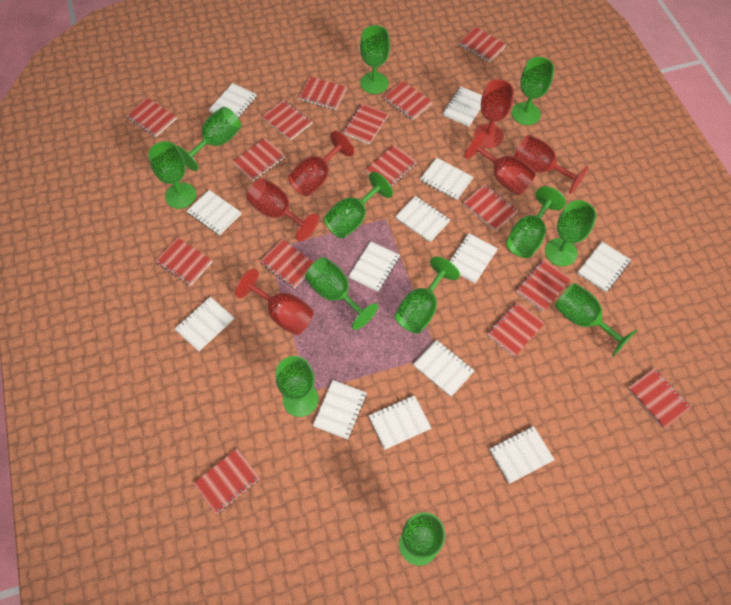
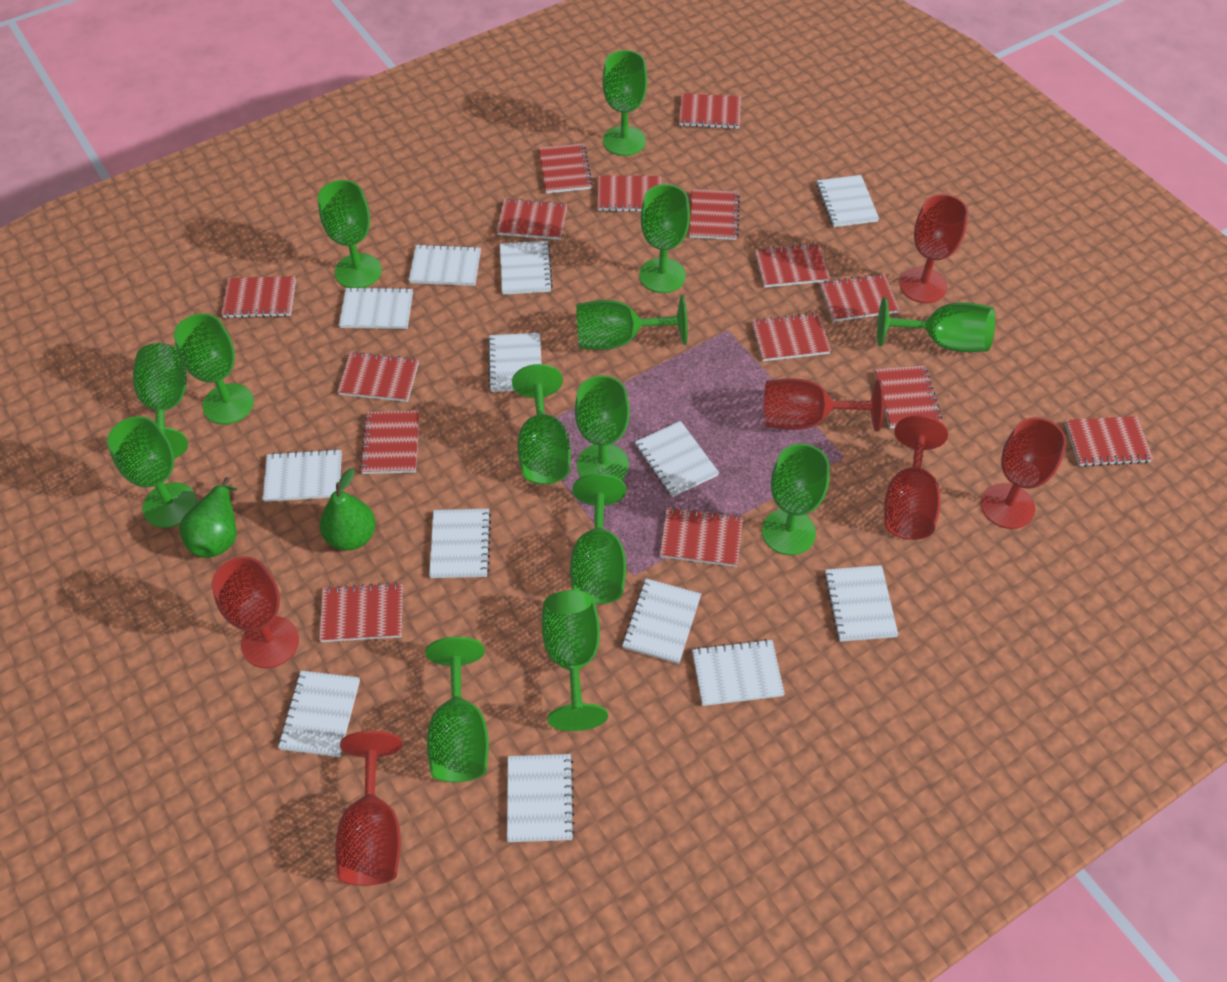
green goblet: [148,141,196,209] [177,107,241,171] [276,356,318,417] [305,257,378,330] [324,172,393,239] [360,25,390,94] [395,257,460,334] [399,512,445,566] [506,186,566,258] [512,57,554,125] [545,200,596,266] [555,283,637,357] = 12 -> [107,416,197,528] [133,343,188,459] [174,313,254,424] [318,180,382,288] [425,637,489,782] [512,364,571,484] [542,590,608,731] [570,474,626,604] [575,375,630,480] [576,295,688,350] [603,50,647,156] [639,184,690,293] [762,444,830,555] [877,297,995,352] = 14
green pear: none = 0 -> [180,477,237,558] [320,468,376,550] = 2

